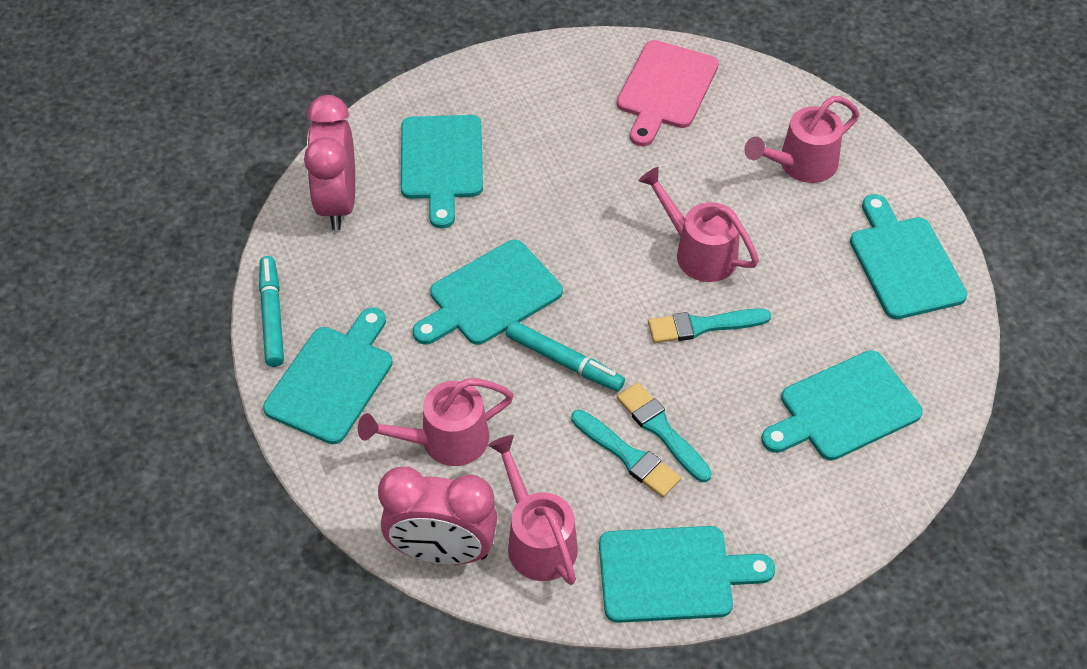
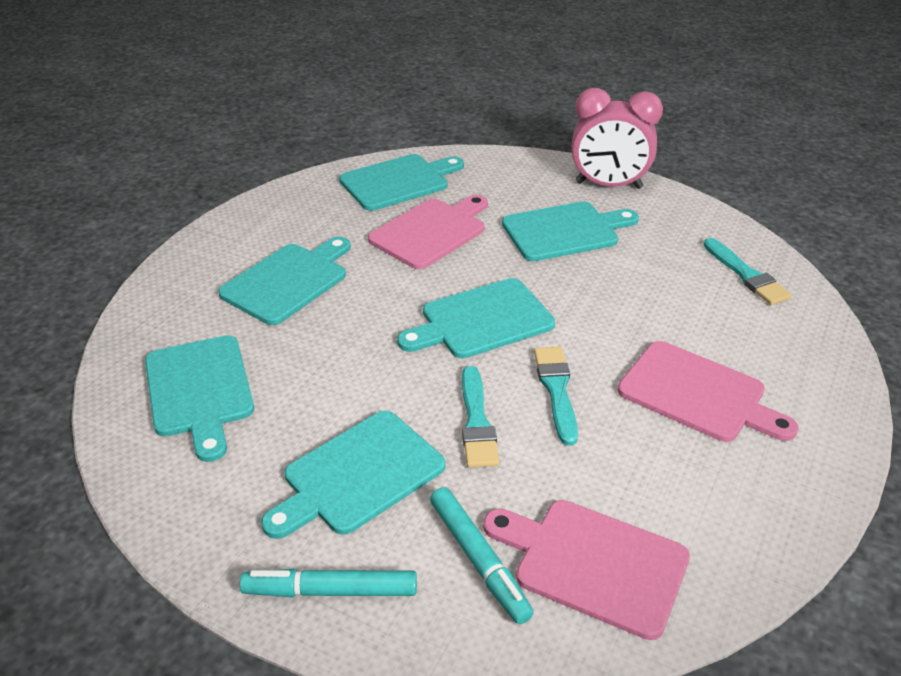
pink clock: [304,95,355,230] [378,467,498,565] = 2 -> [572,88,663,189] = 1
pink cutting board: [617,40,719,146] = 1 -> [368,195,488,269] [483,500,690,640] [618,341,799,442] = 3
pink watering can: [358,378,514,466] [488,435,578,585] [639,167,759,282] [744,96,859,183] = 4 -> none = 0

